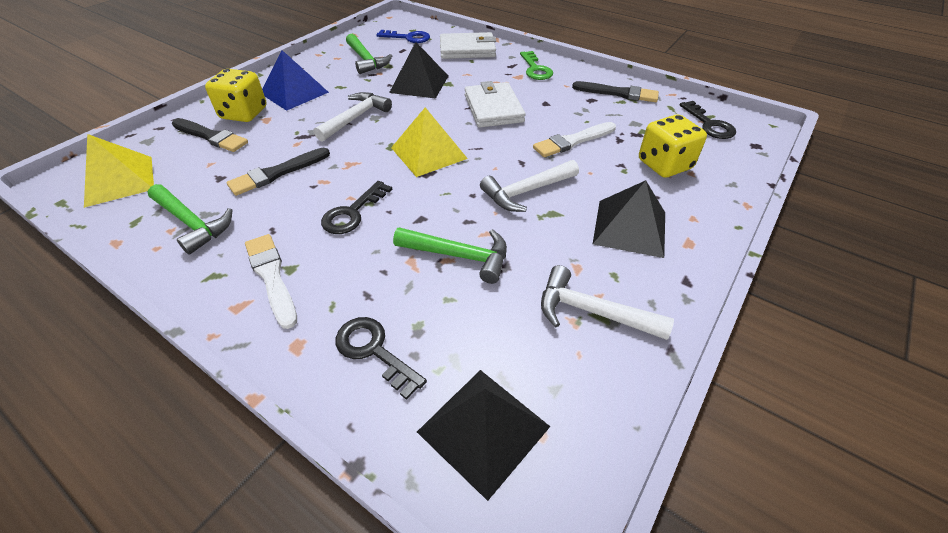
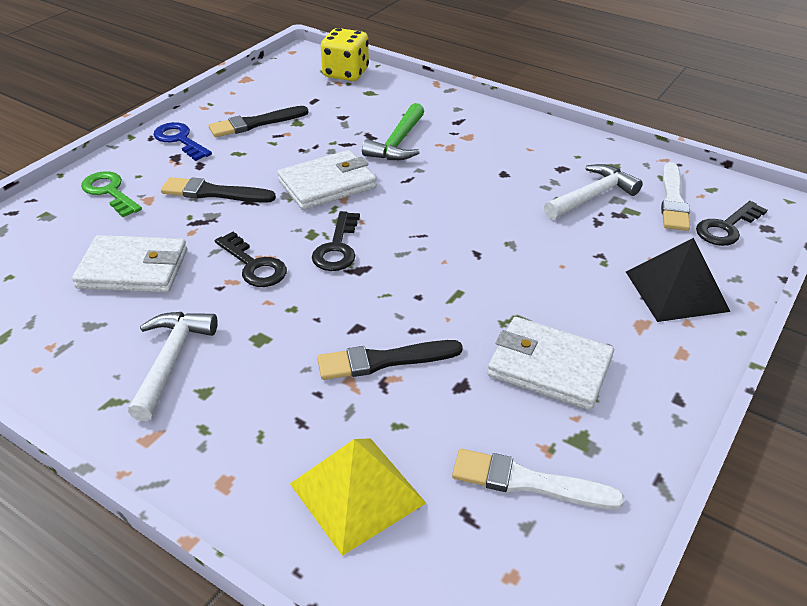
black pyramid: [389,42,448,99] [417,370,550,501] [593,180,665,258] = 3 -> [626,238,730,322] = 1
blue pyramid: [262,50,329,111] = 1 -> none = 0
green hammer: [148,184,232,255] [346,34,392,74] [393,227,507,284] = 3 -> [362,103,424,160] = 1
white hammer: [314,92,392,142] [480,160,579,212] [541,265,674,340] = 3 -> [128,312,218,421] [544,164,643,219] = 2
white wallet: [440,32,496,59] [465,81,526,128] = 2 -> [72,235,187,293] [277,150,377,210] [487,317,614,410] = 3
yellow dice: [205,69,267,122] [639,114,707,177] = 2 -> [321,28,369,81] = 1
yellow pyramid: [84,134,154,208] [391,107,468,177] = 2 -> [290,438,426,556] = 1

